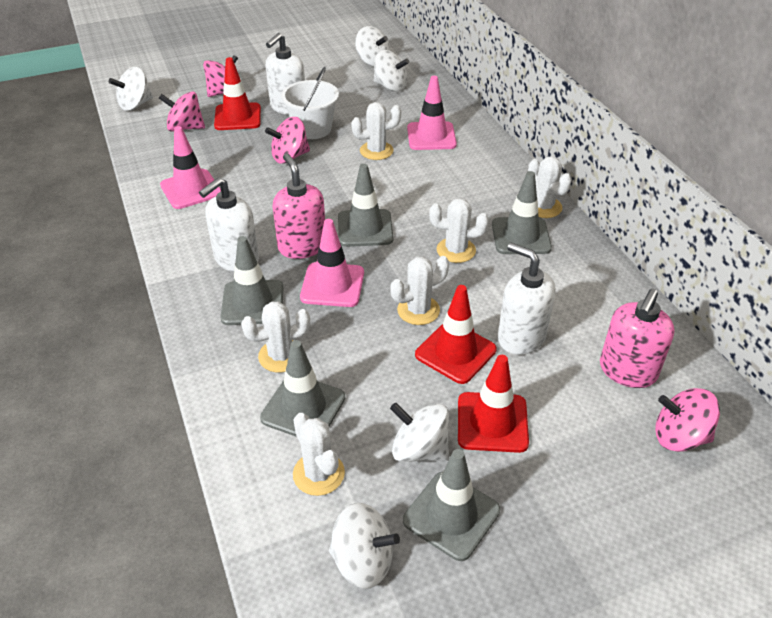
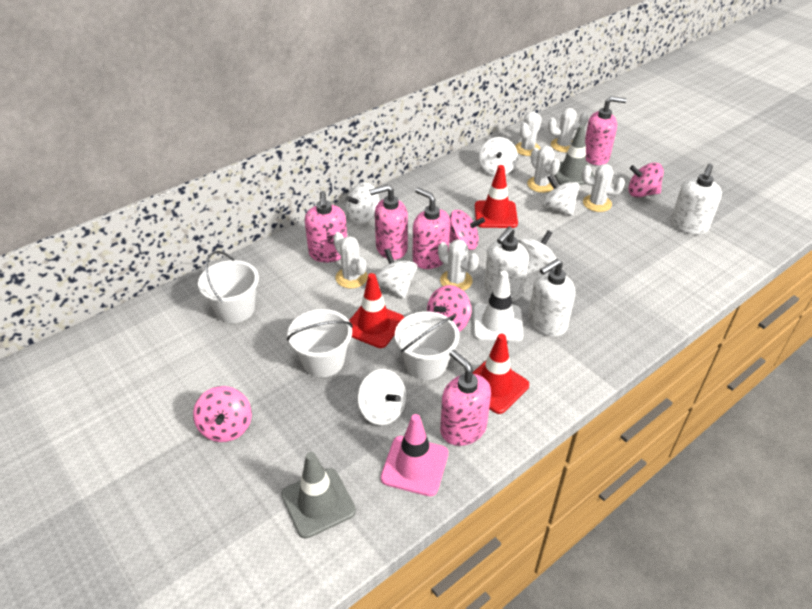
grey traffic cone: [220,236,284,325] [260,340,345,437] [338,164,393,247] [403,449,500,561] [492,171,552,254] = 5 -> [281,452,356,539] [554,125,594,185] = 2
pink soap dispenser: [272,153,325,259] [600,289,675,388] = 2 -> [305,191,347,262] [369,185,408,260] [413,187,450,269] [440,350,491,446] [585,96,627,165] = 5
pink traffic cone: [160,126,221,209] [300,219,364,307] [407,76,457,150] = 3 -> [381,414,448,496] = 1
white bucket: [281,67,339,139] = 1 -> [198,251,259,323] [287,309,353,377] [395,311,459,380] = 3
white spinning top: [109,67,153,111] [329,503,400,589] [355,26,390,67] [374,50,409,92] [390,403,449,462] = 5 -> [346,183,380,224] [358,369,406,425] [375,248,417,299] [479,137,518,176] [518,230,557,274] [542,175,579,216] = 6
white traffic cone: none = 0 -> [473,271,524,342] = 1

